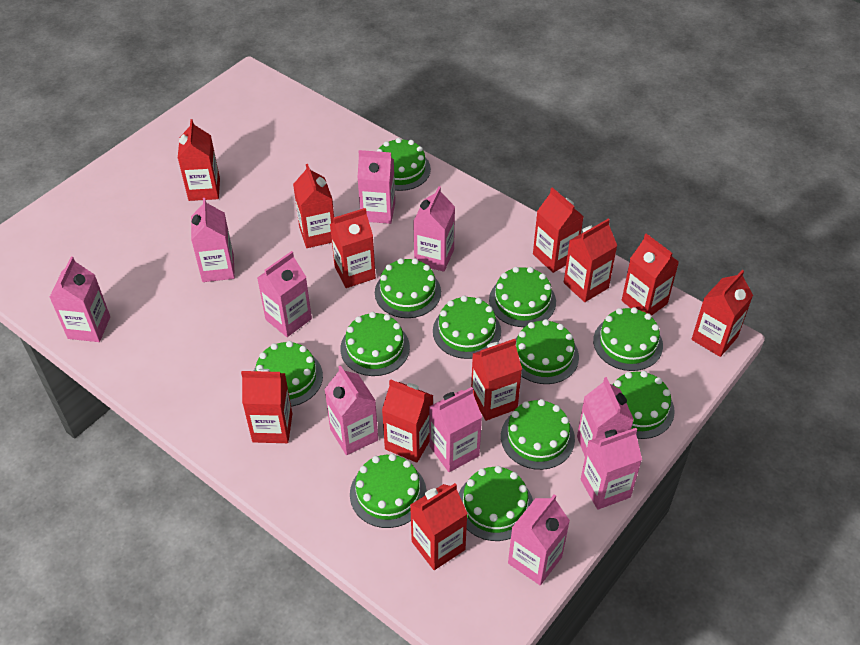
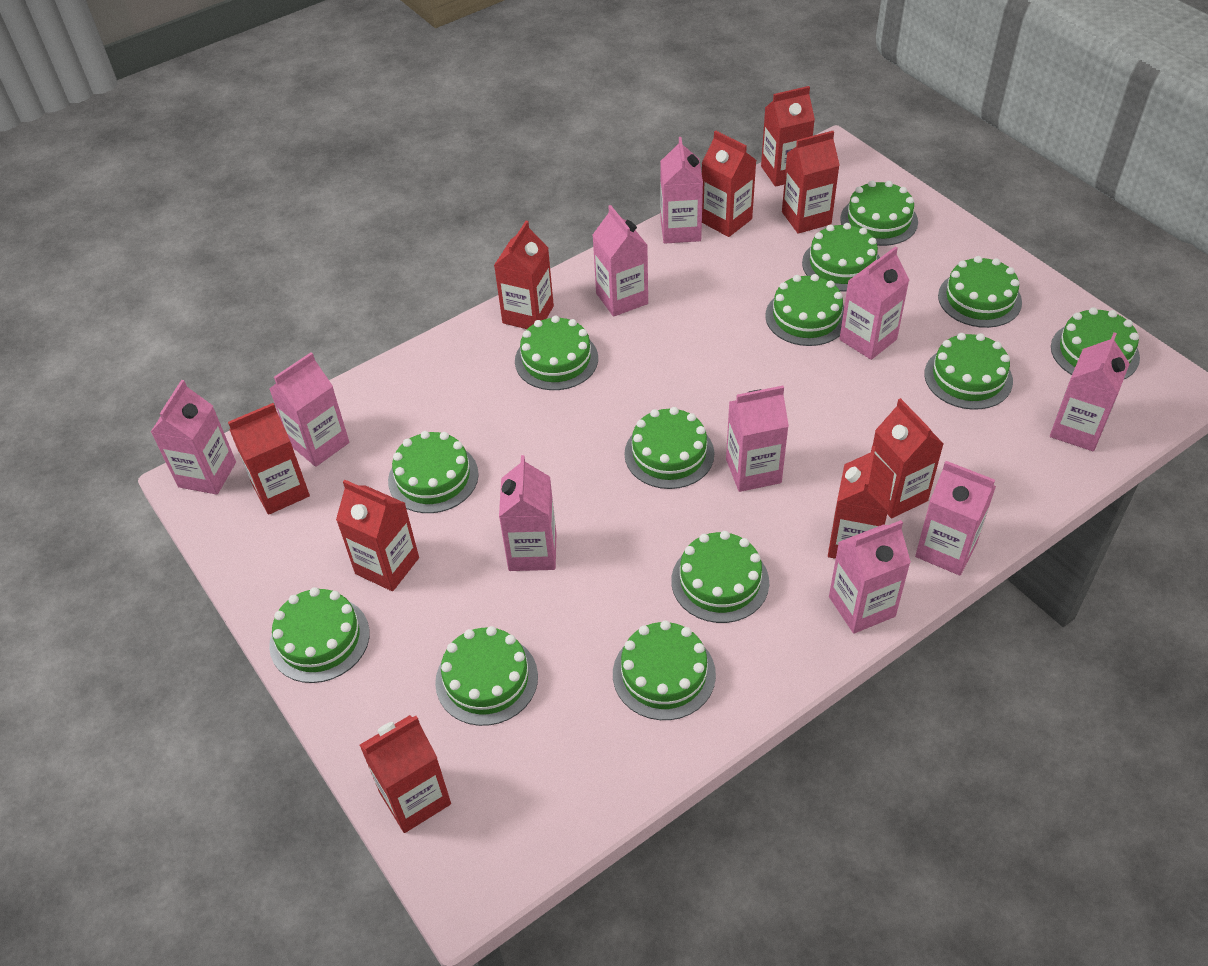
green cake: [254,341,323,407] [340,312,410,376] [350,454,427,528] [375,258,441,318] [377,138,431,191] [433,296,501,359] [459,466,533,541] [489,267,556,327] [501,399,575,470] [515,319,579,384] [593,307,663,371] [612,371,675,439] = 12 -> [269,587,370,683] [388,431,479,513] [435,626,538,726] [515,316,598,390] [613,620,716,720] [624,407,714,489] [671,531,769,623] [765,274,844,346] [802,223,880,291] [840,181,918,246] [924,333,1013,410] [938,256,1022,328] [1051,307,1140,379] = 13
red carton: [178,119,220,201] [241,369,292,443] [293,164,334,248] [330,208,376,288] [382,379,433,463] [410,483,468,570] [471,339,522,421] [533,187,584,273] [564,219,617,302] [622,233,679,316] [692,270,753,357] = 11 -> [228,403,310,515] [336,480,419,591] [360,715,451,833] [494,221,554,329] [702,131,757,237] [761,86,815,187] [782,131,840,234] [828,446,894,559] [873,398,944,518] = 9

